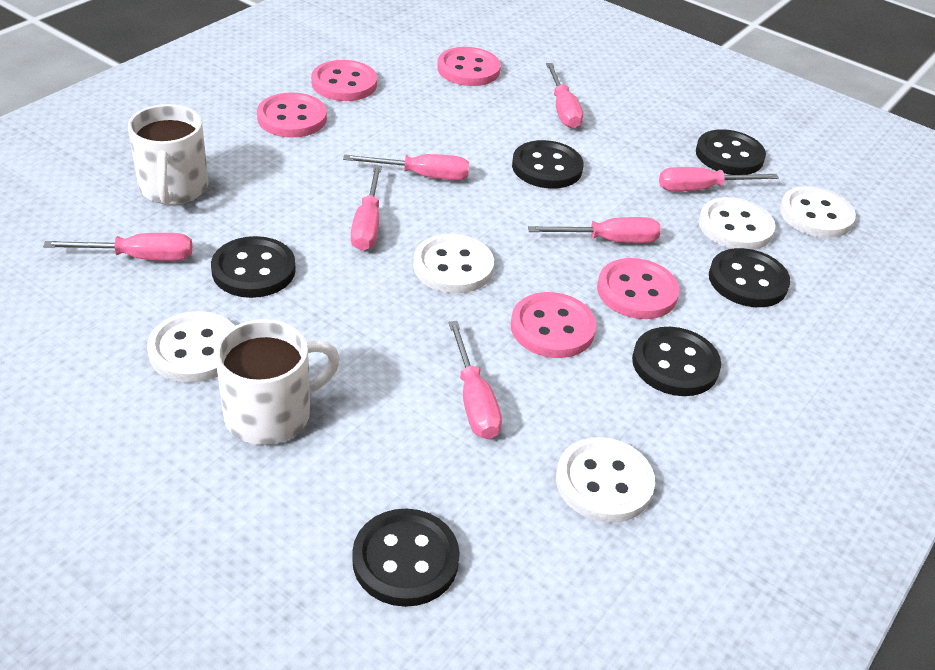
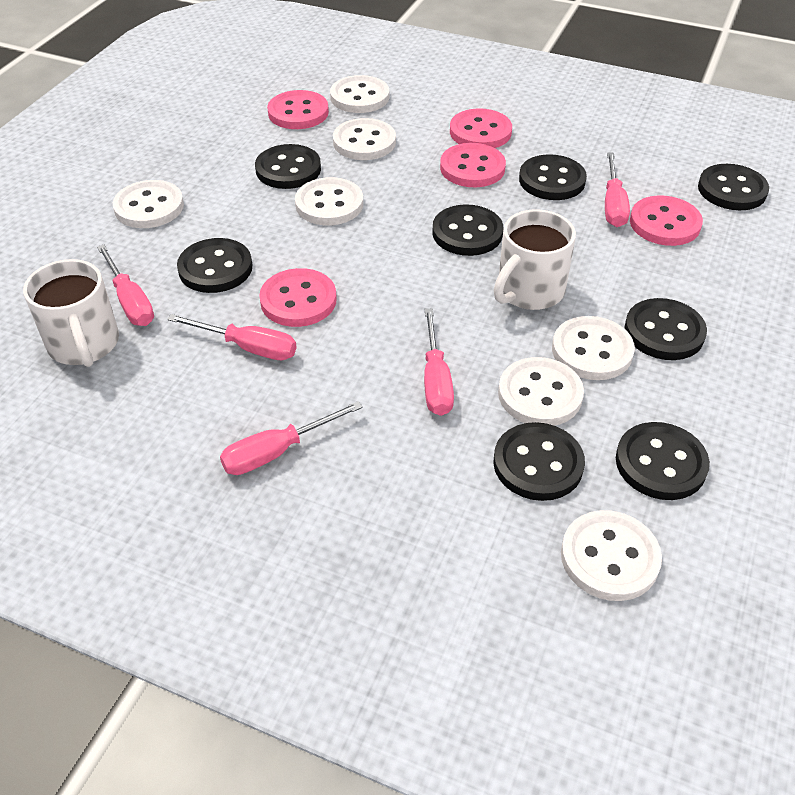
black button: [211,236,296,298] [352,509,460,607] [512,140,583,189] [632,327,721,396] [696,129,766,175] [709,248,791,307] = 6 -> [177,238,252,293] [255,144,321,189] [432,204,503,256] [493,422,585,501] [519,154,587,200] [616,422,710,500] [624,298,707,360] [698,164,769,210] = 8
pink screwdriver: [43,233,192,261] [343,154,469,180] [351,165,382,251] [449,321,502,439] [528,217,661,243] [546,63,583,129] [659,167,779,191] = 7 -> [97,245,154,326] [167,314,297,360] [220,401,363,475] [424,308,454,416] [605,152,630,227] = 5
white button: [147,311,235,383] [413,234,494,293] [556,437,655,523] [699,197,775,250] [780,186,856,238] = 5 -> [113,180,184,228] [295,177,363,225] [330,75,389,113] [333,118,396,160] [498,357,584,426] [552,316,635,380] [561,510,662,601] = 7

